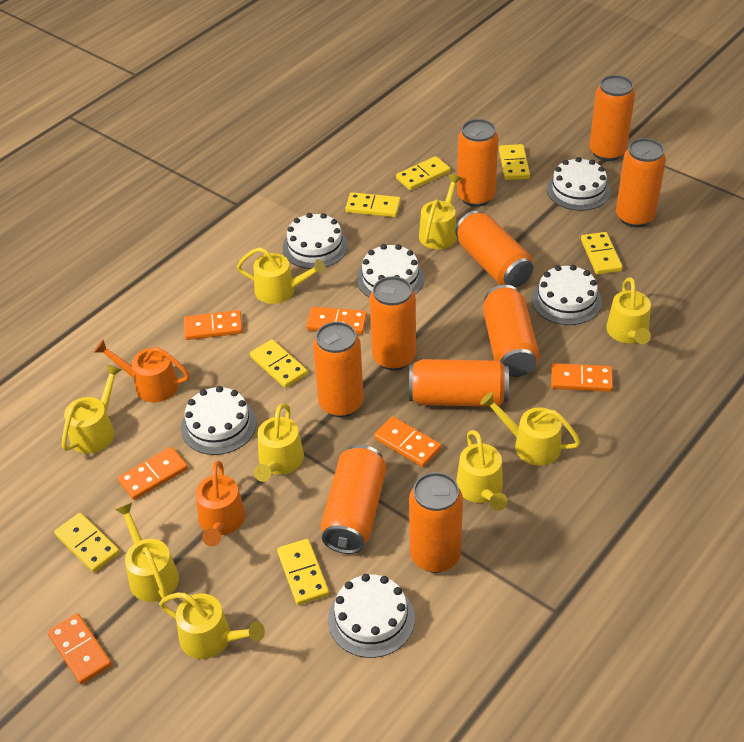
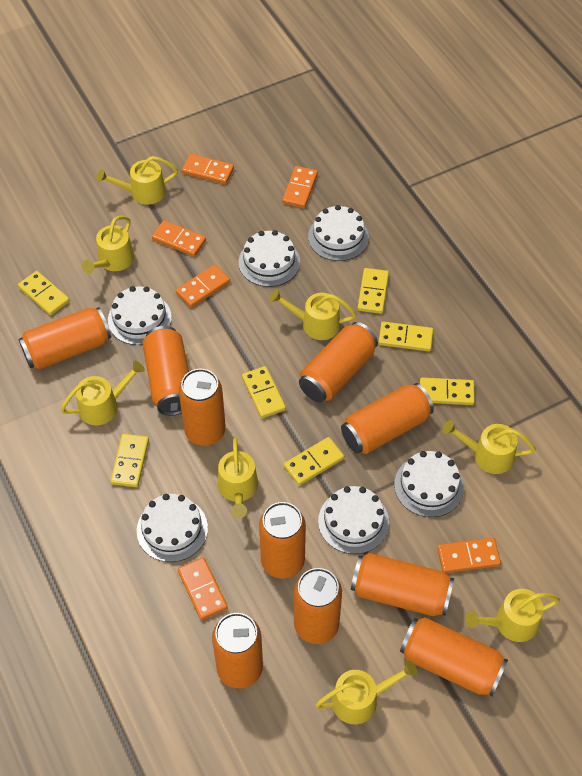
orange watering can: [94,339,190,403] [196,461,246,546] = 2 -> none = 0
yellow watering can: [62,365,122,454] [115,503,179,602] [159,593,265,659] [237,247,326,304] [254,403,304,482] [419,174,462,249] [456,430,508,511] [480,392,580,466] [606,277,651,344] = 9 -> [61,361,145,425] [82,216,134,274] [96,156,178,205] [218,438,258,518] [269,289,357,340] [315,660,418,724] [442,420,536,474] [465,589,560,642] = 8

